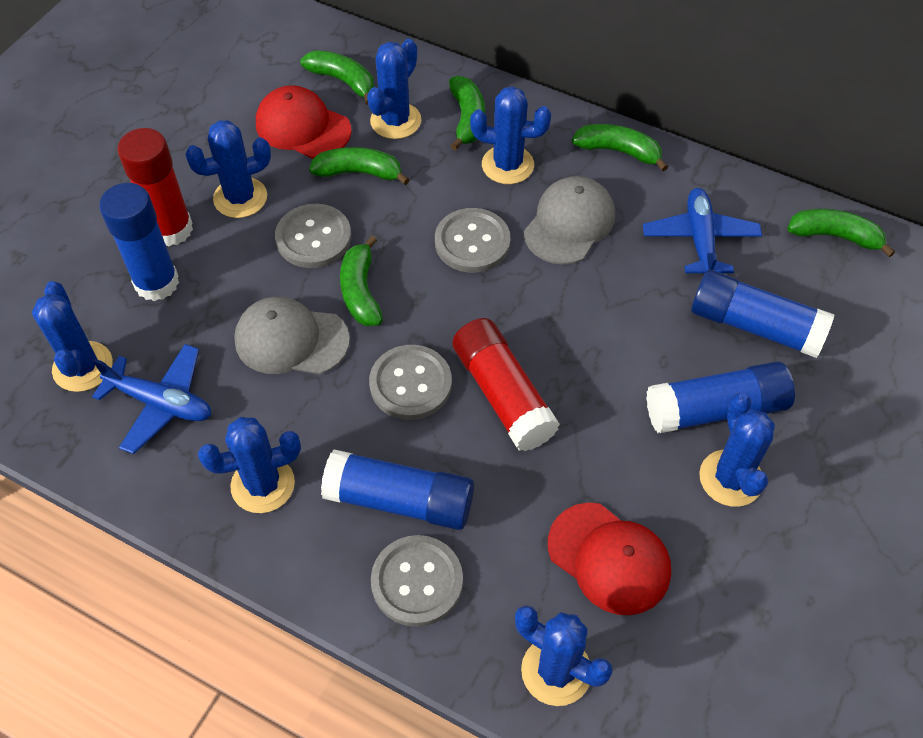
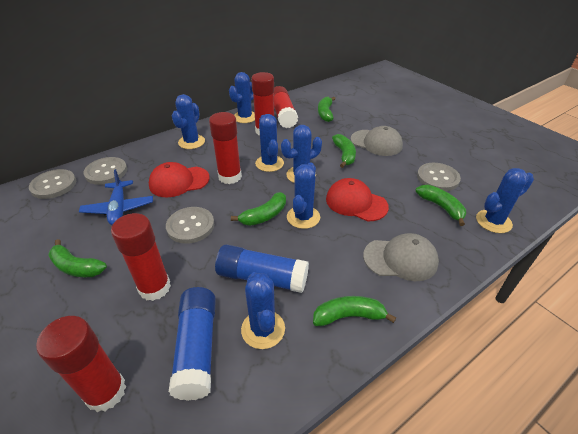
blue glue stick: [99,183,179,301] [321,449,474,530] [646,361,795,434] [691,270,835,358] = 4 -> [169,287,216,401] [215,245,309,293] = 2
blue plane: [92,344,211,454] [643,188,762,275] = 2 -> [79,169,153,225] = 1
red glue stick: [118,128,193,246] [452,318,560,451] = 2 -> [36,316,126,412] [111,213,171,301] [209,112,242,184] [251,72,274,135] [274,86,298,128] = 5

